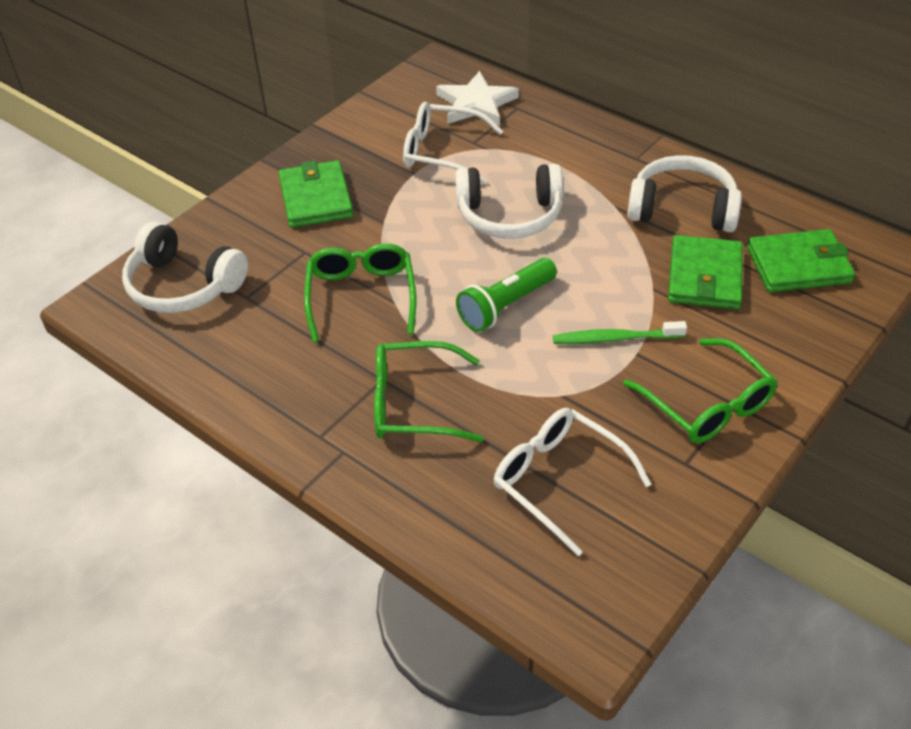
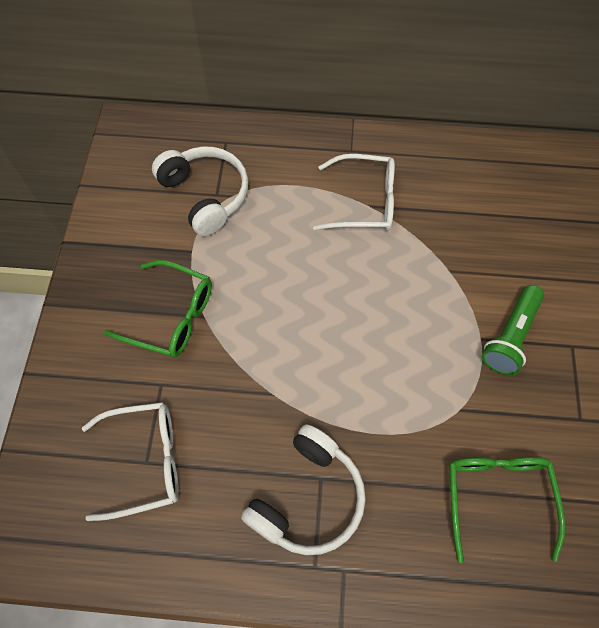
green glasses: [304,243,416,342] [374,341,484,442] [623,338,778,443] = 3 -> [103,260,212,358] [449,457,565,563] = 2
green toothbrush: [553,321,687,344] = 1 -> none = 0
green wallet: [279,160,353,228] [668,235,743,309] [747,229,855,292] = 3 -> none = 0
white headphones: [122,222,248,313] [455,164,563,239] [628,155,742,232] = 3 -> [152,146,249,236] [241,424,366,555] = 2
white star: [436,71,519,126] = 1 -> none = 0

